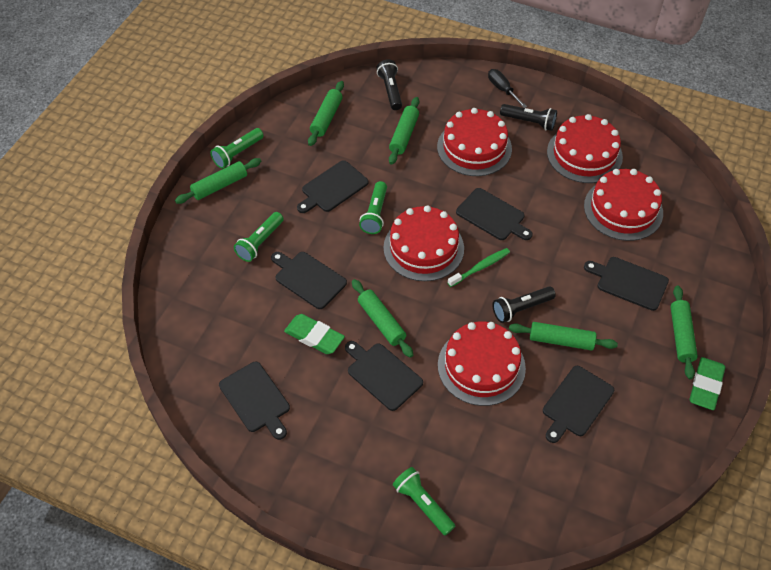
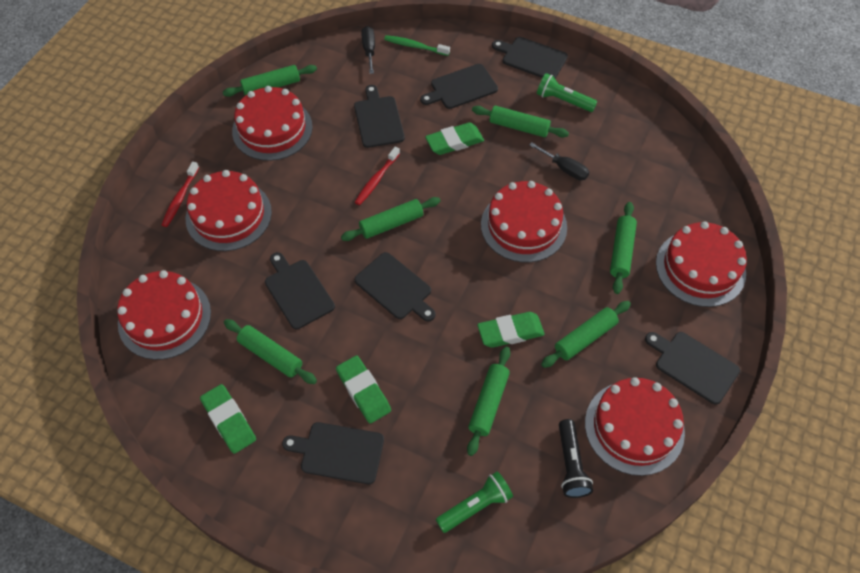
black flashlight: [376,59,402,110] [493,286,556,323] [500,104,557,131] = 3 -> [559,419,593,498] = 1
black screwdriver: [488,69,527,108] = 1 -> [361,26,375,74] [529,142,589,180] = 2
green eraser: [284,314,345,354] [690,357,726,410] = 2 -> [200,384,256,454] [336,356,391,424] [425,122,484,155] [477,312,545,348] = 4
green flashlight: [210,128,264,169] [234,212,284,262] [359,181,387,234] [393,467,455,536] = 4 -> [436,471,513,533] [537,73,597,112] = 2
green rolling pin: [175,158,261,204] [308,81,344,146] [352,279,413,358] [389,97,419,165] [509,322,618,351] [671,285,698,379] = 6 -> [223,65,317,97] [224,319,317,384] [341,197,440,241] [467,347,510,456] [472,106,569,138] [541,301,631,368] [610,202,637,294] = 7
red cake: [383,205,464,281] [437,108,512,176] [438,322,526,406] [547,114,623,183] [584,169,663,241] = 5 -> [117,270,211,360] [186,170,272,251] [232,86,313,161] [481,181,567,262] [585,377,685,476] [656,221,747,307] = 6
red toothbrush: none = 0 -> [162,161,199,227] [355,146,400,205] = 2

